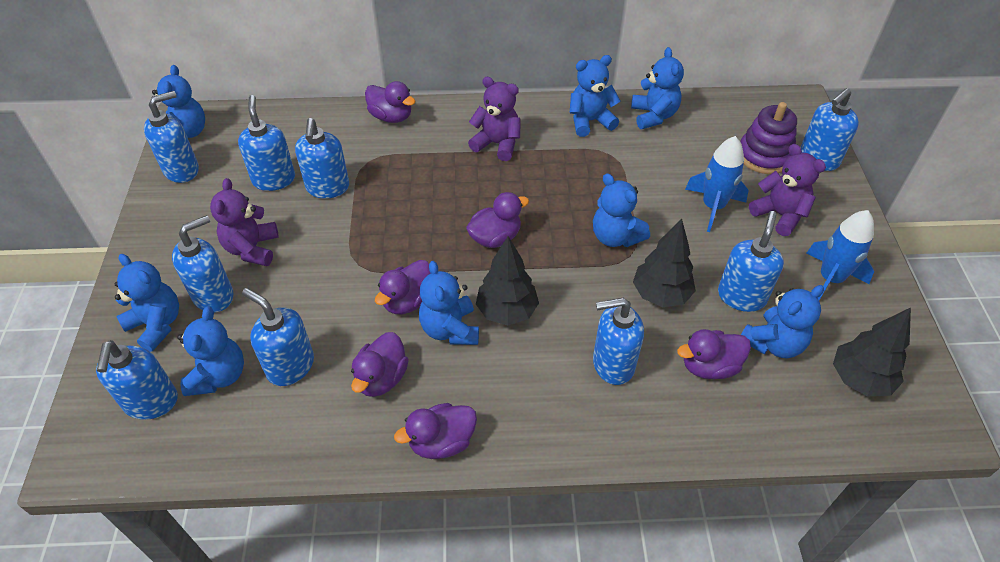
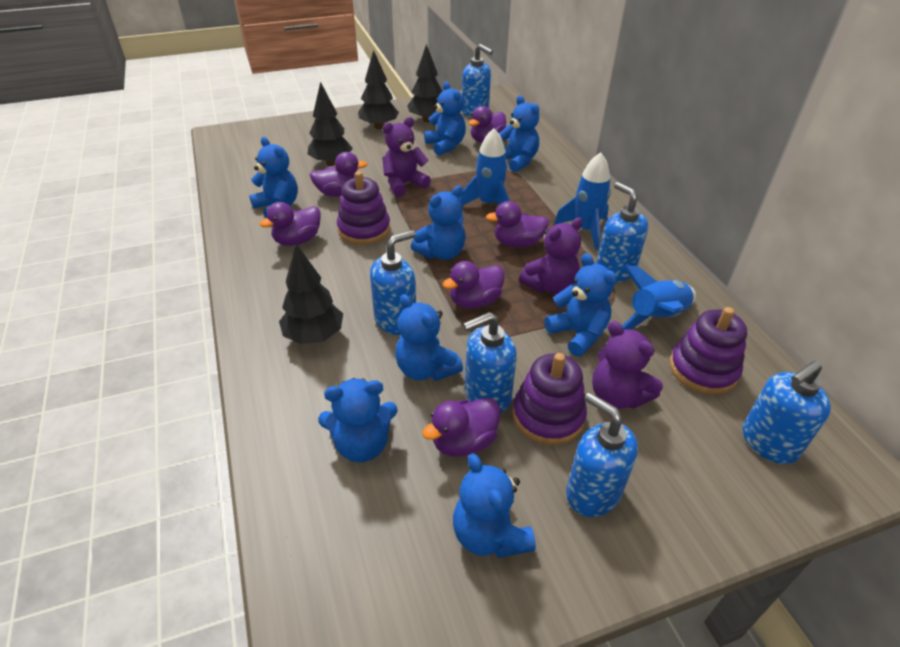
black tree: [476,236,539,325] [633,219,696,307] [833,308,911,396] = 3 -> [279,244,343,344] [307,82,353,166] [358,50,399,129] [407,44,442,122] = 4
blue rocket: [685,136,749,232] [806,210,874,300] = 2 -> [460,128,510,206] [554,153,611,250] [622,265,696,330] = 3
blue soap dispenser: [96,340,178,420] [144,91,199,183] [172,215,233,313] [238,95,295,191] [242,288,314,386] [295,118,349,199] [593,298,644,385] [718,211,784,312] [800,88,859,171] = 9 -> [370,230,416,335] [462,44,493,116] [463,312,517,413] [566,392,638,517] [596,182,648,282] [743,361,831,464] = 6
purple stacking toy: [740,102,797,174] = 1 -> [337,171,390,245] [513,353,587,445] [670,307,747,395] = 3

